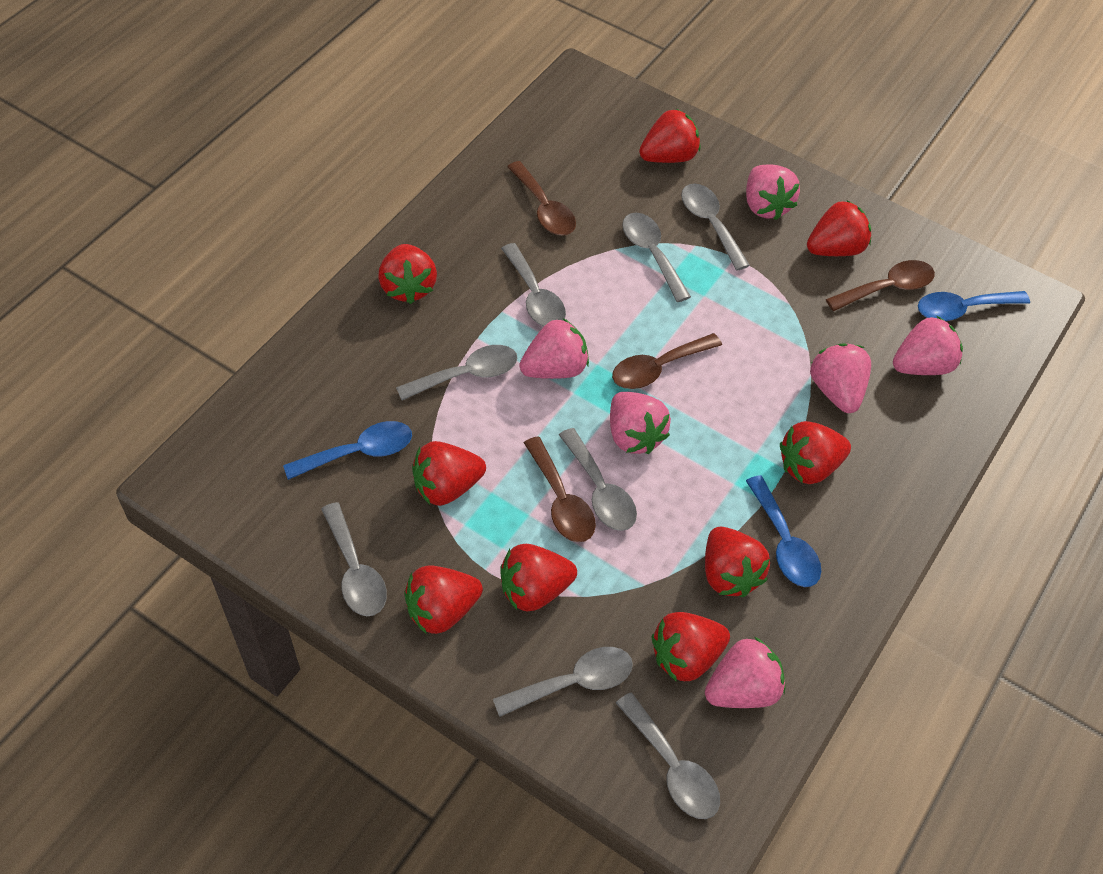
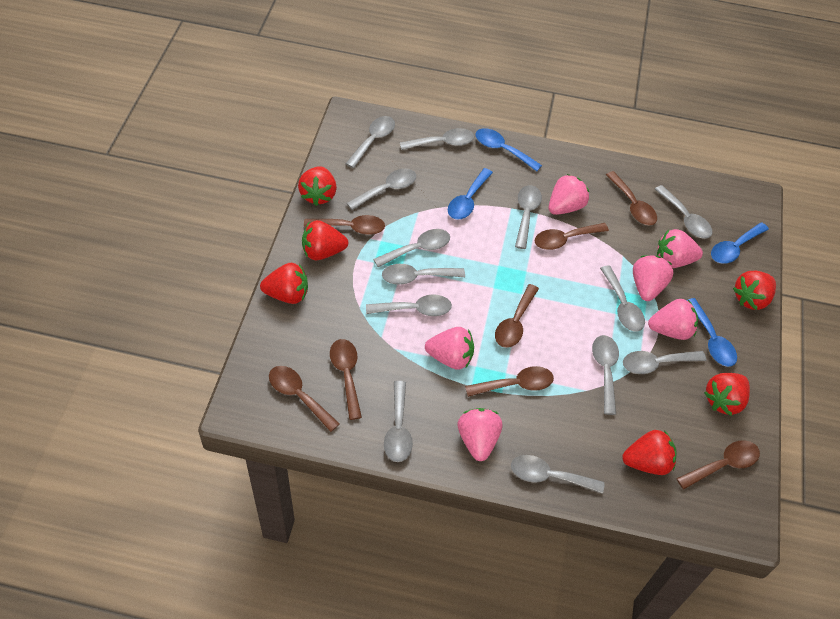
blue spoon: [283,421,412,480] [746,475,821,587] [918,291,1030,321] = 3 -> [448,168,493,219] [475,128,542,171] [687,298,737,367] [711,222,769,264] = 4
brown spoon: [507,161,576,236] [524,436,596,542] [612,333,722,389] [826,260,935,311] = 4 -> [269,366,340,432] [304,215,385,235] [330,339,362,420] [465,366,554,397] [495,284,539,348] [534,223,609,250] [606,171,657,226] [676,440,760,489] = 8
grey spoon: [321,502,387,616] [396,345,517,401] [493,647,633,717] [501,243,566,327] [559,428,637,531] [616,693,720,819] [622,213,691,302] [681,183,750,271] = 8 -> [345,116,395,168] [347,168,416,210] [366,294,452,316] [373,229,450,267] [382,264,465,285] [384,381,413,462] [400,128,474,150] [511,455,605,494] [515,185,542,249] [592,335,619,415] [600,265,645,332] [623,351,706,374] [655,185,712,239] = 13
red strawberry: [378,244,437,304] [404,566,483,634] [412,441,486,506] [500,544,577,611] [639,109,701,163] [652,612,730,682] [705,527,770,597] [780,421,851,484] [807,200,871,256] = 9 -> [260,263,308,304] [298,166,337,206] [302,220,348,260] [622,430,676,475] [704,373,750,416] [733,271,776,310] = 6

